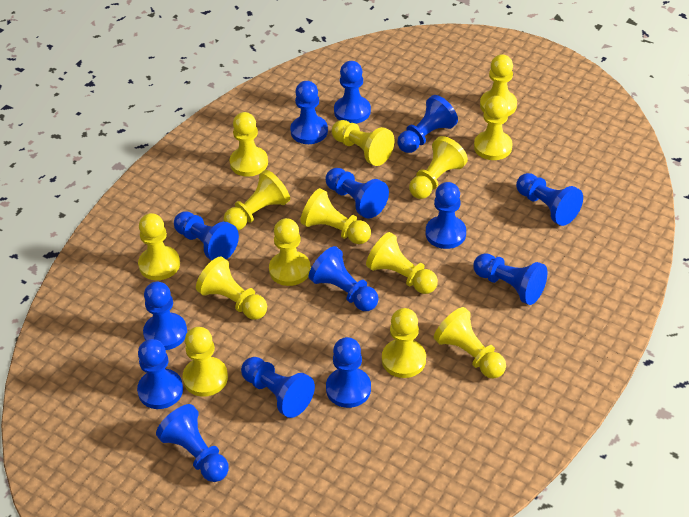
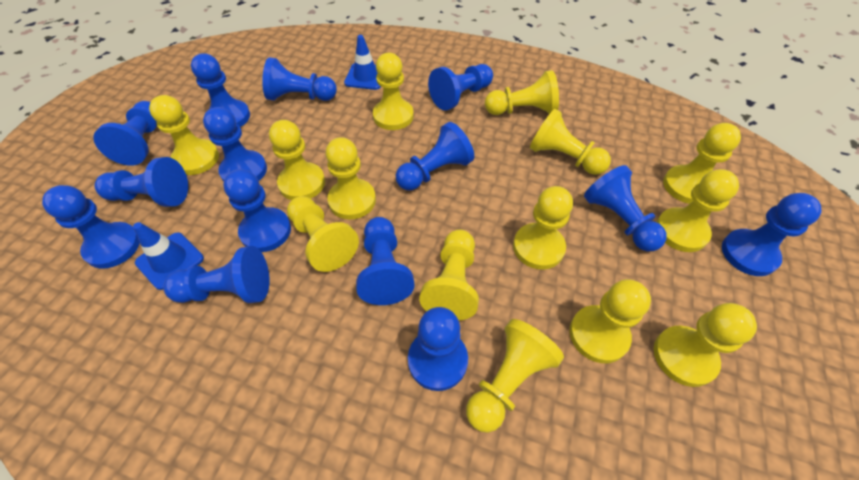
blue traffic cone: none = 0 -> [133,222,204,290] [344,35,381,90] = 2

